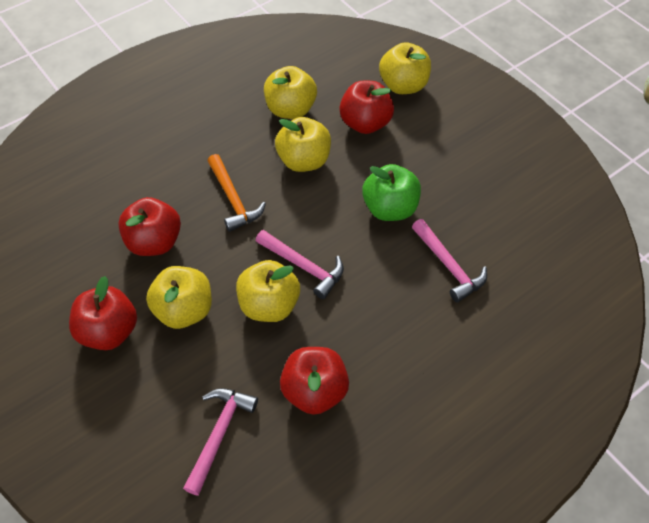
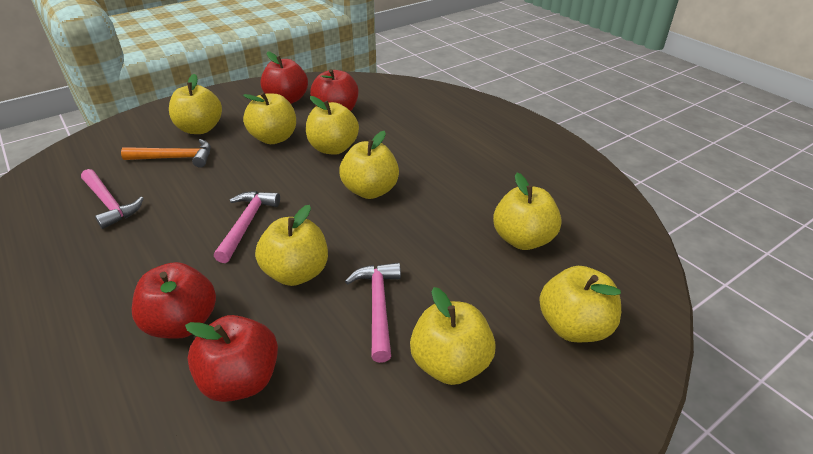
green apple: [362,164,421,221] = 1 -> none = 0
yellow apple: [146,266,212,329] [236,260,300,322] [264,66,317,119] [275,117,331,172] [379,42,431,94] = 5 -> [169,74,222,134] [243,92,296,144] [255,205,328,286] [306,96,359,155] [339,131,399,199] [410,287,496,385] [493,173,562,250] [539,266,621,342] = 8

